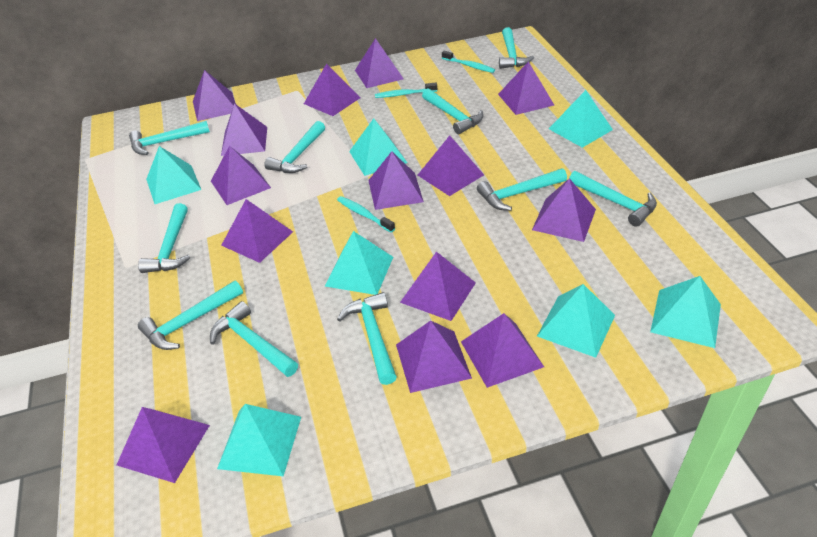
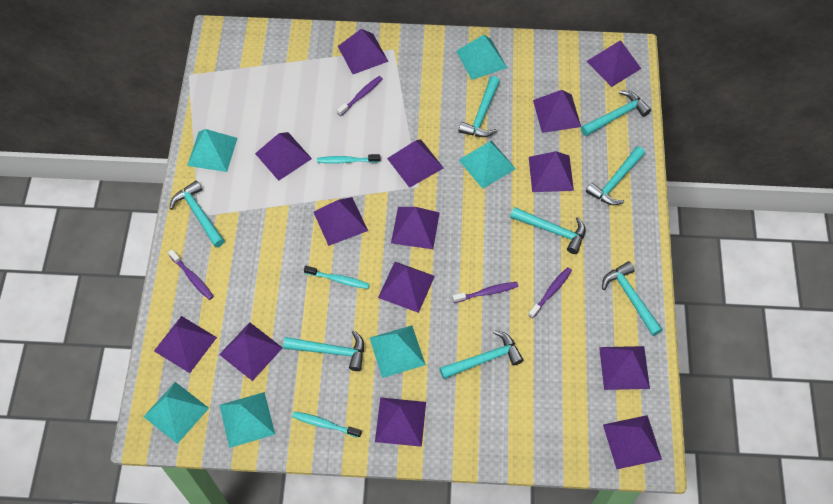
purple toothbrush: none = 0 -> [168,250,214,300] [337,76,383,116] [453,282,519,303] [528,267,572,319] = 4
turquoise hammer: [129,121,210,155] [138,203,190,273] [138,280,243,350] [210,301,298,377] [264,121,325,173] [337,292,397,385] [422,89,483,134] [477,168,567,211] [499,27,534,69] [569,171,657,227] = 10 -> [169,180,225,247] [283,330,364,371] [439,330,524,379] [458,76,500,137] [510,207,585,254] [581,91,651,136] [586,146,645,205] [602,261,663,336] = 8
turquoise pyramid: [146,146,201,204] [217,404,301,476] [325,231,393,295] [349,118,407,176] [537,284,615,358] [549,90,613,148] [650,276,721,348] = 7 -> [143,382,209,444] [187,129,237,172] [219,392,275,448] [370,325,426,378] [456,35,507,80] [459,140,516,189] = 6

